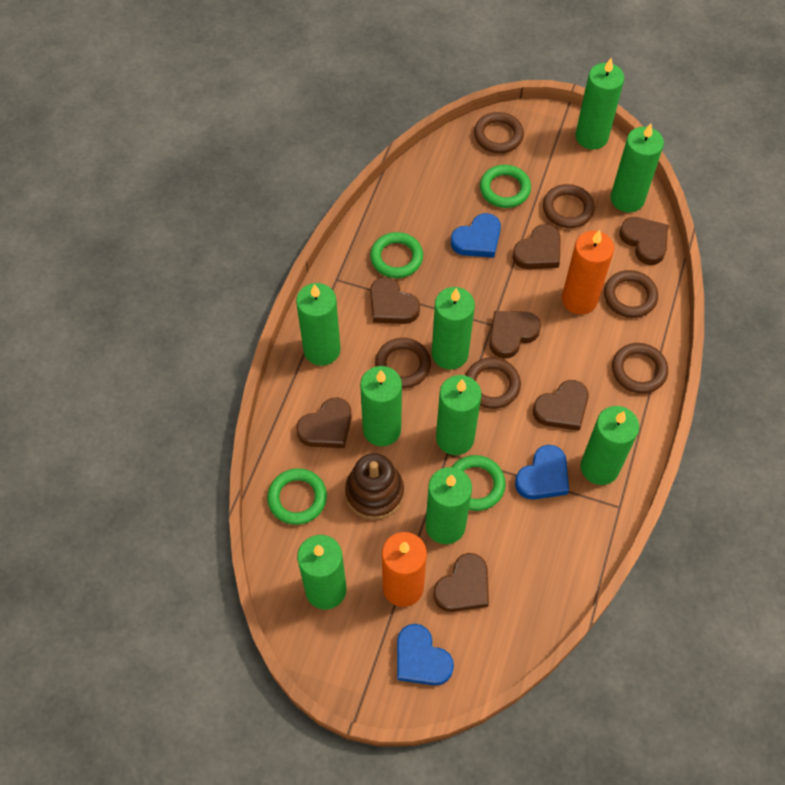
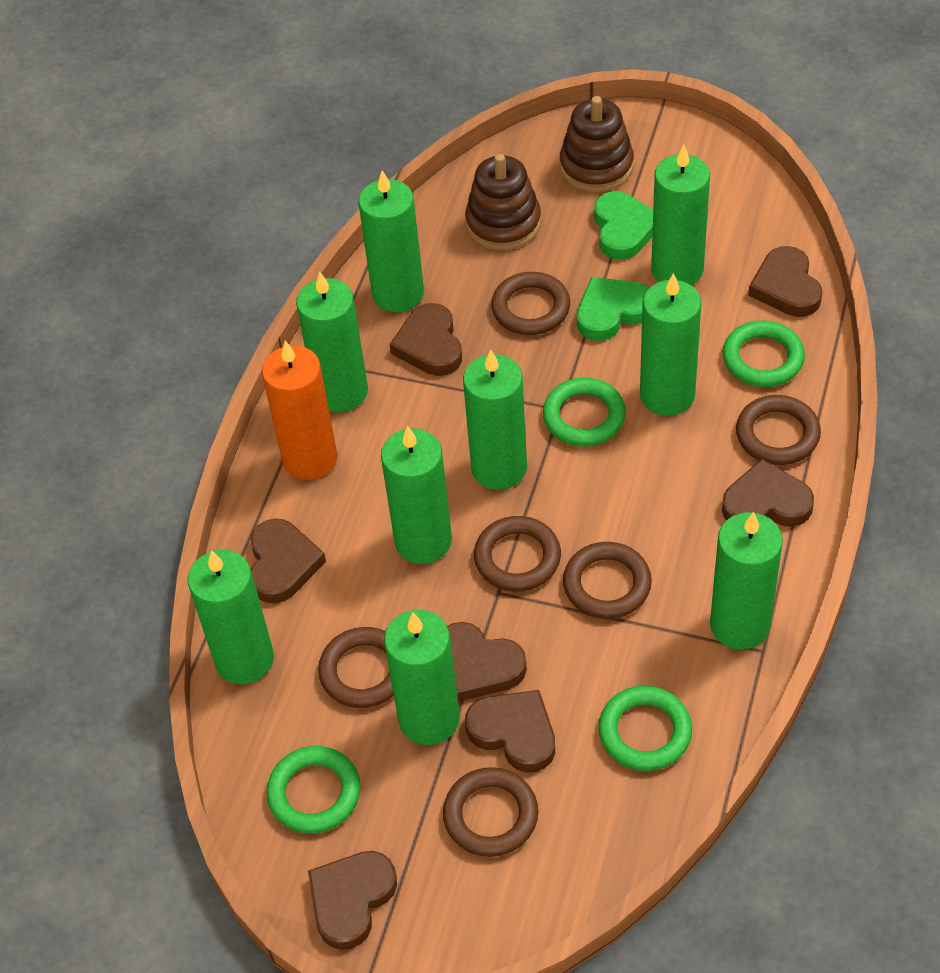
blue heart: [397,624,454,686] [451,213,501,258] [515,445,569,500] = 3 -> none = 0
brown stacking toy: [345,453,404,520] = 1 -> [465,154,541,250] [560,96,634,192] = 2
green heart: none = 0 -> [577,277,649,341] [594,191,653,260] = 2
orange candle: [382,532,427,607] [562,230,614,315] = 2 -> [262,341,337,480] = 1

